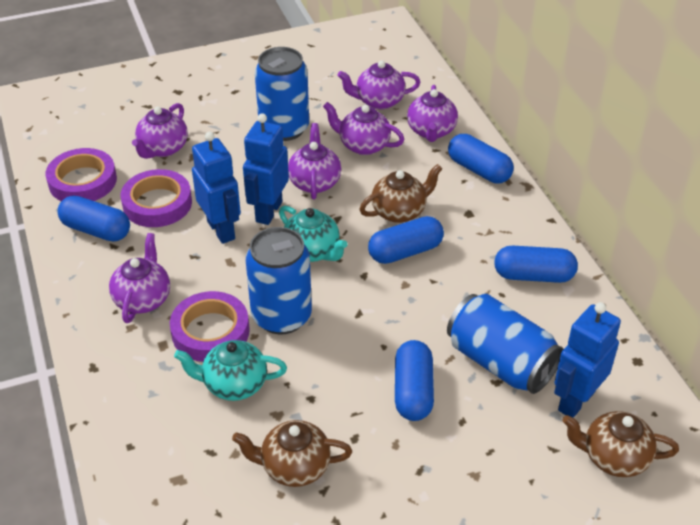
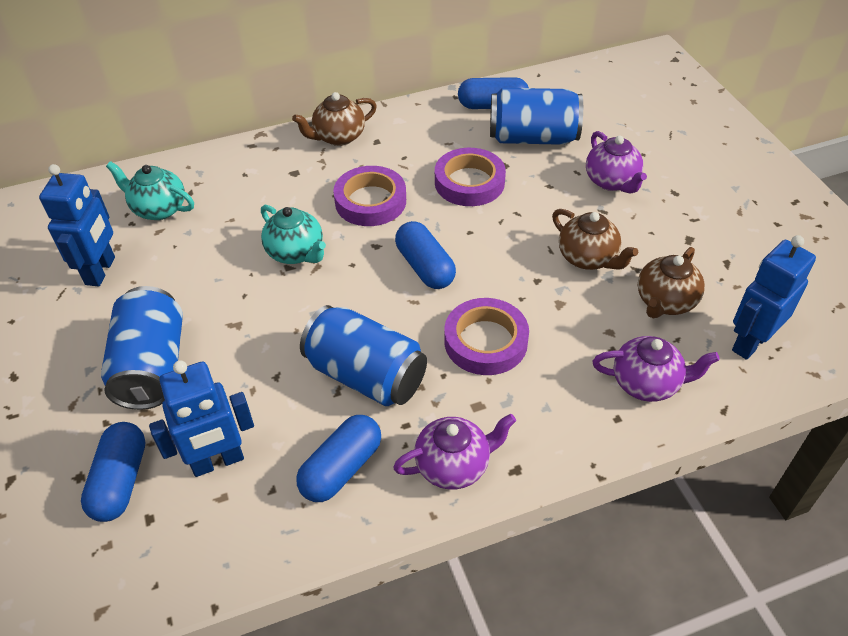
blue capsule: [57,195,130,242] [368,216,444,264] [395,340,434,421] [448,134,514,183] [494,246,578,283] = 5 -> [81,422,145,522] [296,415,381,502] [395,221,456,289] [458,77,529,109] = 4
purple teapot: [109,233,170,323] [132,103,188,159] [288,123,341,199] [323,102,405,155] [338,61,421,110] [407,85,458,142] = 6 -> [393,414,516,489] [586,131,647,194] [593,336,720,402] = 3

